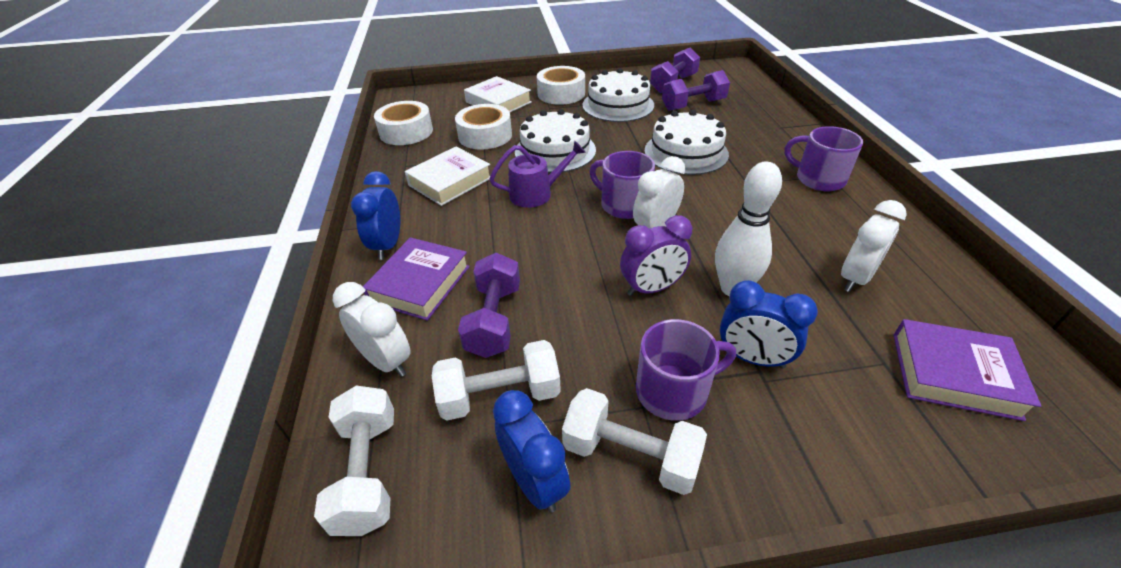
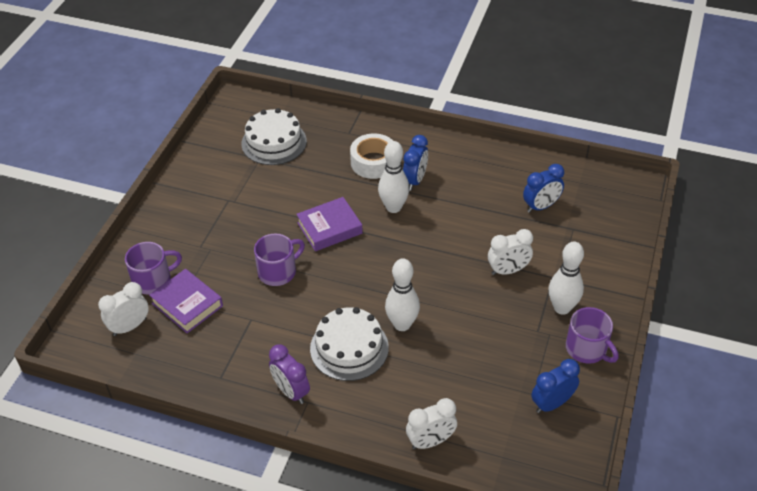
purple dumbbell: [458,253,520,358] [650,47,700,93] [662,70,730,111] = 3 -> none = 0
purple watering can: [490,141,586,208] = 1 -> none = 0
white book: [405,147,490,206] [464,76,532,112] = 2 -> none = 0
white bowling pin: [715,162,782,296] = 1 -> [378,141,409,213] [385,258,420,331] [549,242,584,315] = 3
white cake: [515,109,596,173] [582,68,654,122] [644,110,729,175] = 3 -> [241,108,307,165] [310,307,389,381] = 2
white dumbbell: [314,385,394,536] [432,340,561,421] [562,388,707,495] = 3 -> none = 0
white tape: [374,101,433,145] [455,104,512,150] [537,66,585,105] = 3 -> [350,133,393,179] = 1

